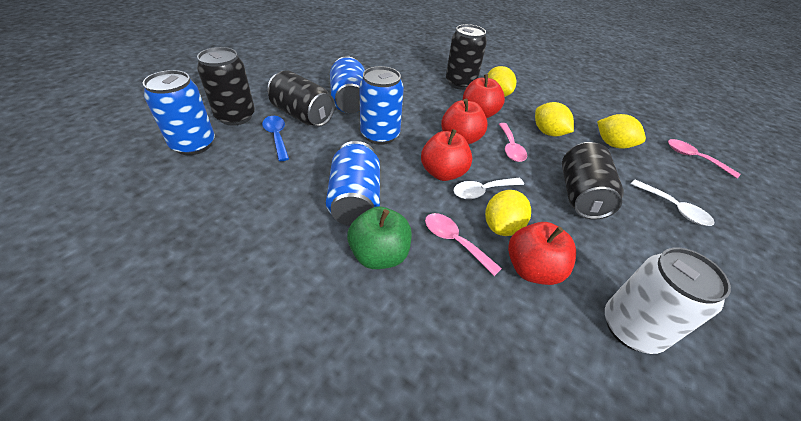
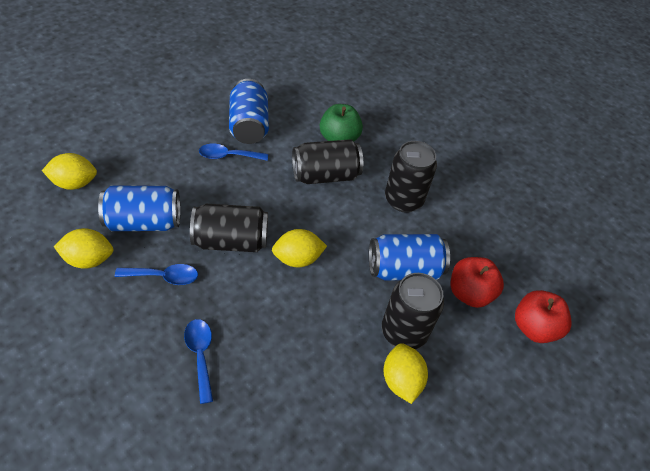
blue can: [143,70,215,155] [326,141,380,226] [330,56,365,113] [359,66,404,145] = 4 -> [98,186,180,231] [229,79,269,144] [369,234,450,281] = 3
blue spoon: [262,116,289,161] = 1 -> [115,264,198,285] [184,319,213,404] [199,144,268,161] = 3
pink spoon: [425,213,502,276] [499,123,527,162] [668,139,741,178] = 3 -> none = 0
red apple: [421,129,472,181] [441,99,488,145] [463,74,505,118] [508,222,576,285] = 4 -> [451,257,504,308] [515,290,572,343] = 2
white can: [605,247,731,354] = 1 -> none = 0
white spoon: [453,178,524,199] [631,179,714,226] = 2 -> none = 0

